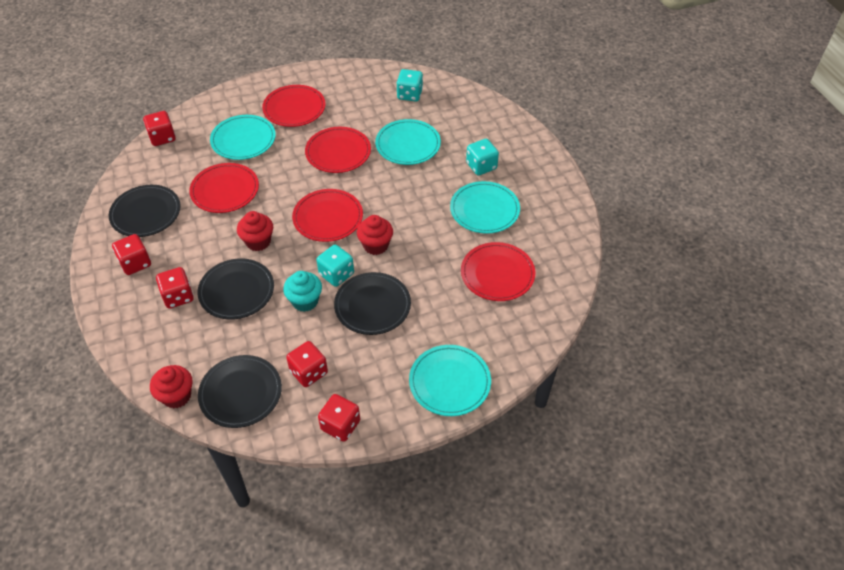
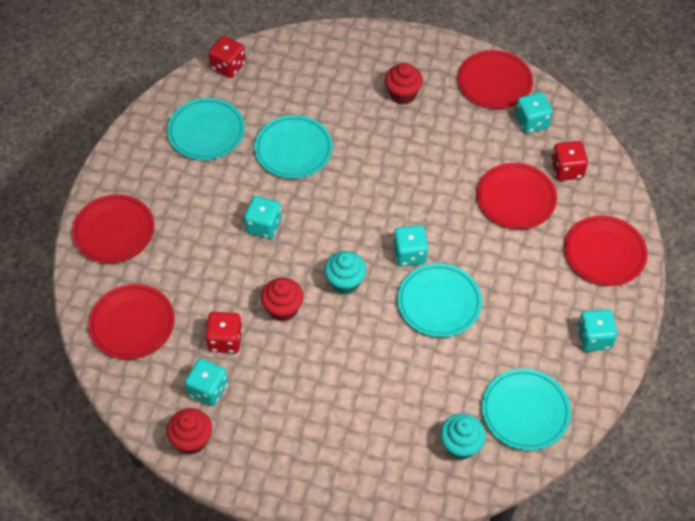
black plate: [109,185,181,237] [198,259,274,320] [198,355,282,428] [334,272,411,335] = 4 -> none = 0
red dice: [112,234,151,275] [143,111,176,146] [156,267,194,309] [286,341,328,387] [318,394,360,442] = 5 -> [205,312,242,353] [209,36,246,78] [551,141,588,181] = 3
turquoise cupcake: [283,271,322,312] = 1 -> [324,251,366,294] [440,413,486,460] = 2
turquoise dice: [316,245,354,287] [396,69,423,101] [466,139,499,176] = 3 -> [185,358,228,406] [244,196,282,239] [393,225,428,266] [515,92,553,133] [577,309,617,351] = 5

